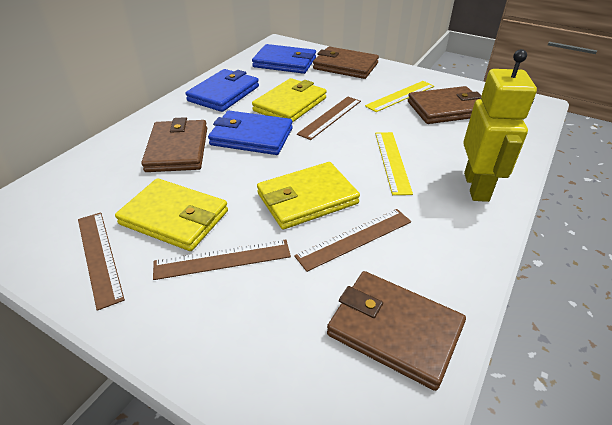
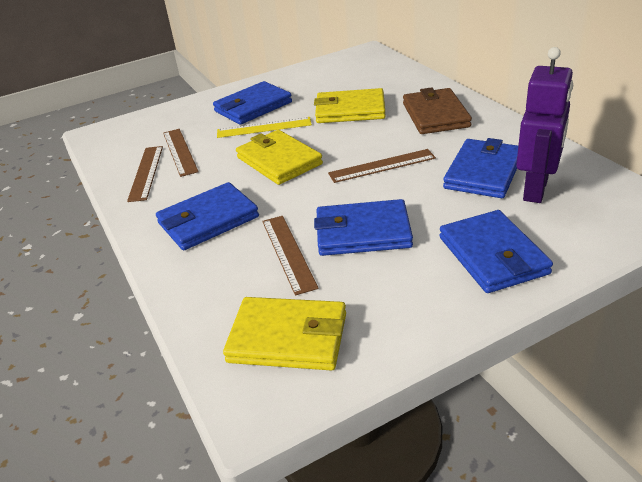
blue wallet: [185,69,259,112] [208,111,293,155] [252,44,316,74] = 3 -> [156,182,259,250] [213,81,292,125] [314,199,413,256] [439,210,553,293] [443,138,518,198] = 5
brown wallet: [141,117,207,172] [313,46,379,79] [327,271,466,391] [408,86,482,124] = 4 -> [403,87,472,134] = 1
purple robot: none = 0 -> [516,47,573,203] = 1
yellow robot: [463,49,537,202] = 1 -> none = 0
yellow ruler: [365,81,434,112] [375,132,413,195] = 2 -> [217,117,312,138] = 1

